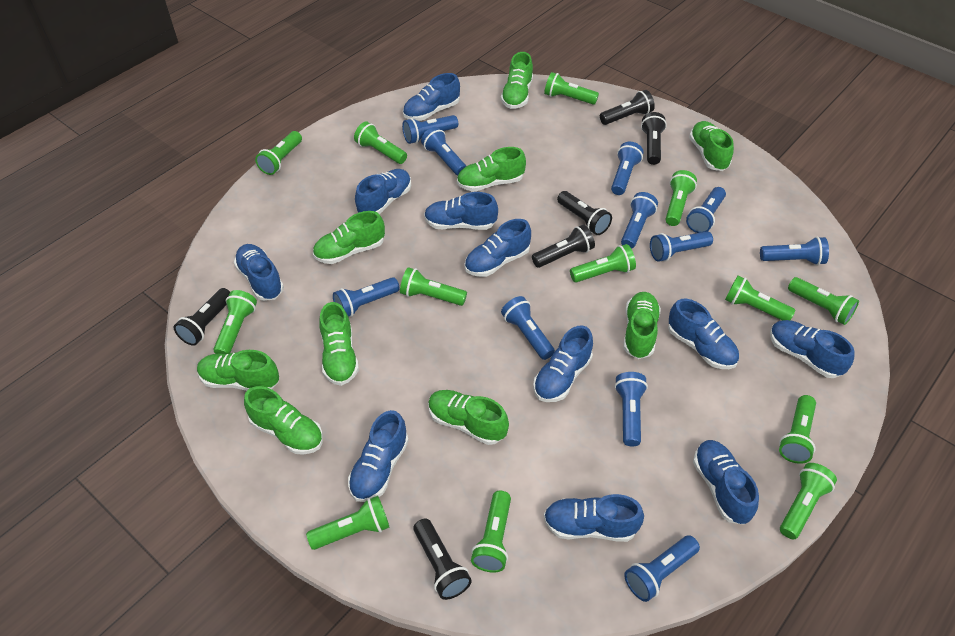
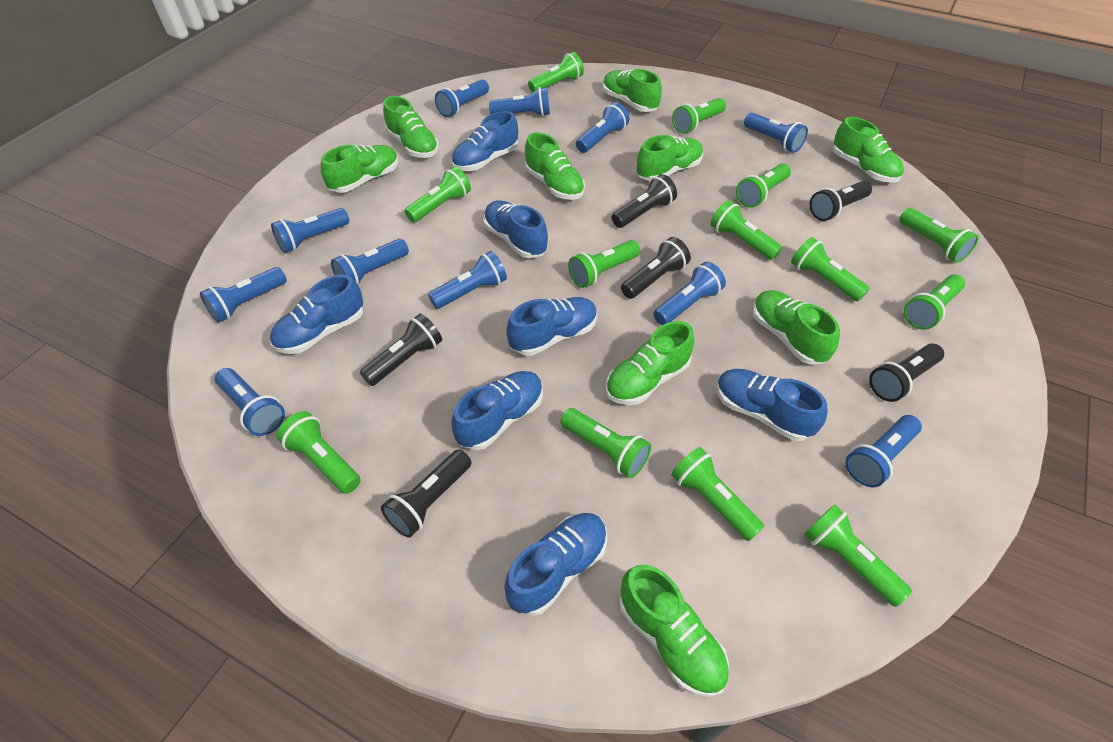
blue shoe: [234,244,284,301] [348,410,409,502] [355,169,411,214] [403,73,460,121] [424,192,498,230] [464,219,531,277] [533,325,593,402] [543,494,644,542] [668,299,739,369] [693,440,759,525] [770,320,854,378] = 11 -> [270,274,363,354] [451,111,518,171] [452,371,543,450] [483,200,548,258] [504,513,607,616] [506,297,598,356] [716,369,827,441] = 7

